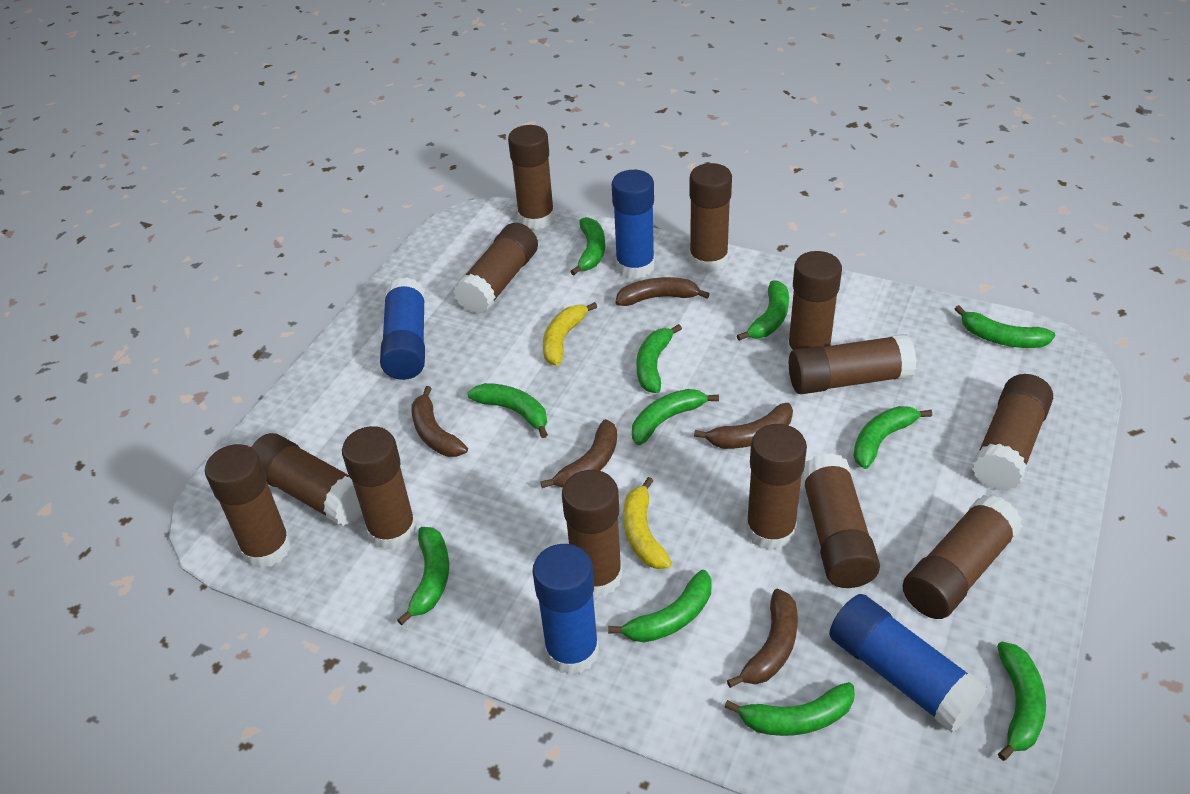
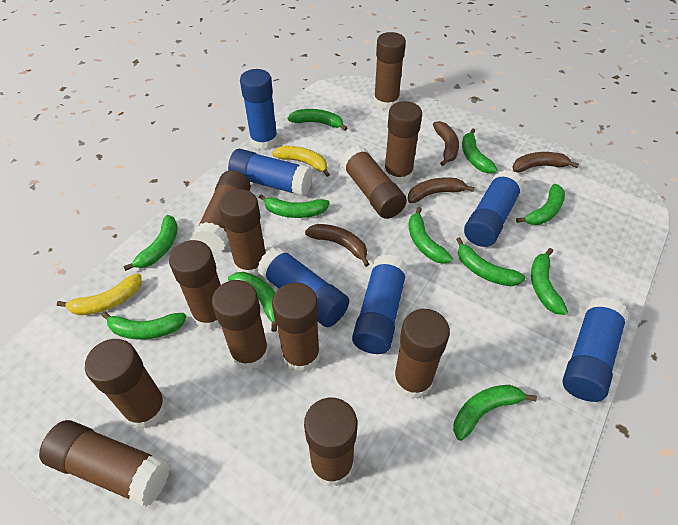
blue glue stick: [380,277,425,380] [532,544,599,675] [612,170,655,279] [829,594,987,732] = 4 -> [228,149,313,197] [240,69,278,150] [257,246,349,327] [352,255,408,354] [464,170,524,247] [562,297,629,402] = 6
brown banana: [411,386,468,457] [541,419,617,488] [616,277,710,306] [694,403,793,449] [727,589,798,688] = 5 -> [305,224,369,267] [408,177,475,203] [433,121,459,166] [513,152,579,173] = 4
brown glue stick: [205,444,291,568] [251,433,362,526] [342,426,417,550] [453,223,538,314] [508,125,555,230] [562,470,622,598] [689,163,732,272] [746,424,807,551] [787,251,842,358] [789,334,917,394] [801,453,880,588] [902,494,1023,619] [972,374,1053,491] = 13 -> [39,420,170,507] [85,339,167,429] [169,240,221,330] [193,170,251,253] [212,280,269,370] [218,189,266,276] [272,282,320,373] [304,397,357,486] [341,145,407,219] [374,32,406,110] [384,101,422,185] [393,309,450,399] = 12

